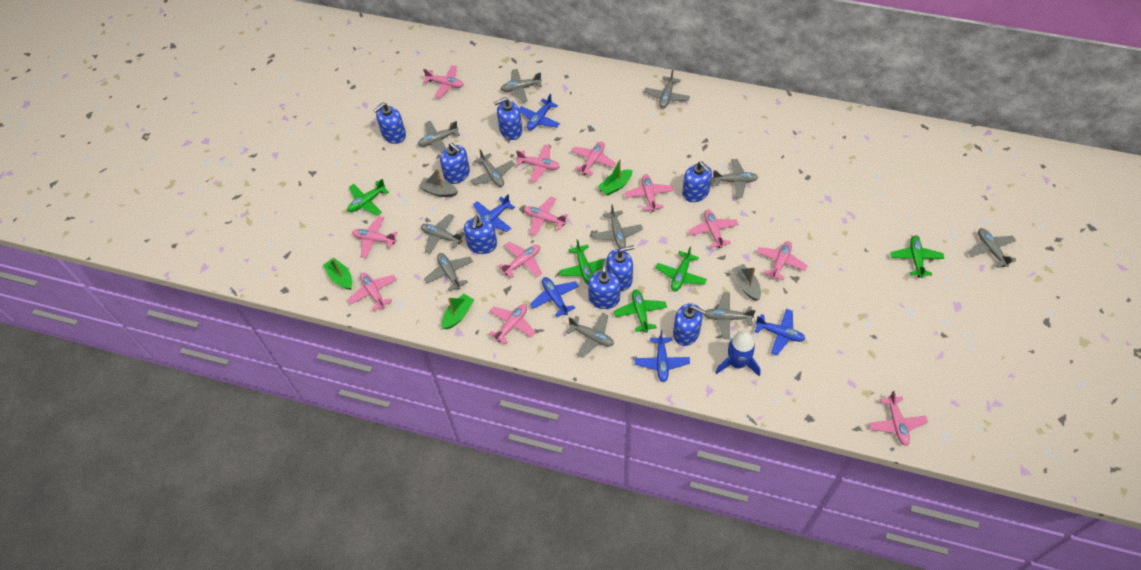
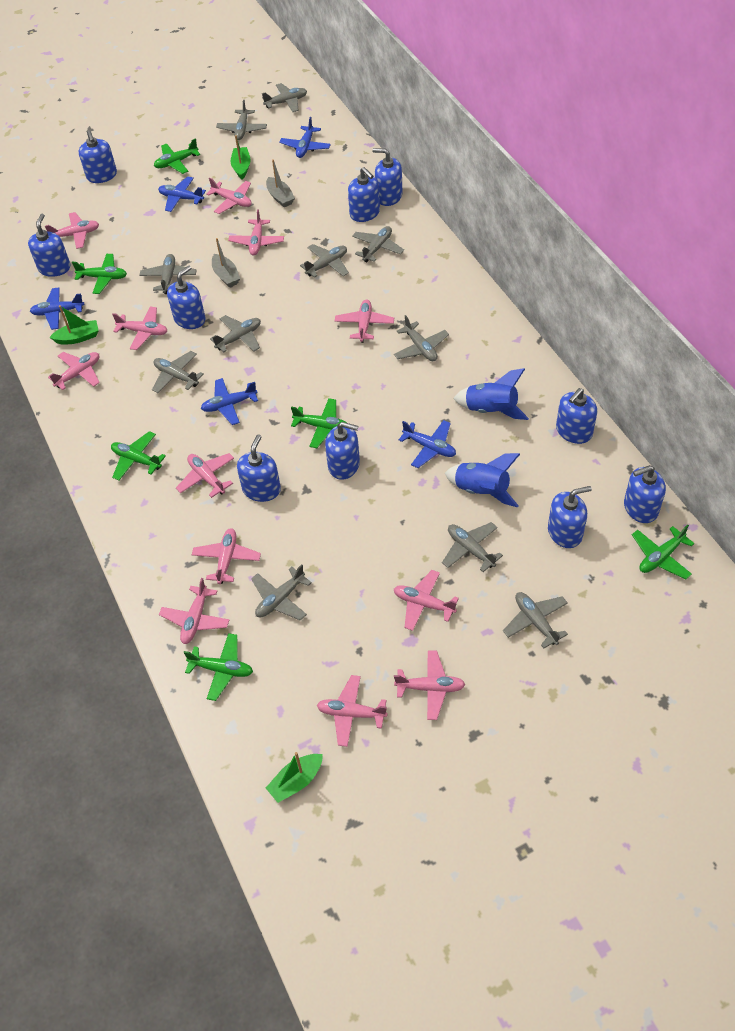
blue rocket: [715,331,761,376] = 1 -> [445,453,520,507] [453,368,529,420] = 2
blue soap dispenser: [373,103,406,144] [440,143,470,184] [464,215,497,254] [494,97,522,140] [588,259,620,309] [607,245,635,291] [673,303,705,346] [682,162,712,202] = 8 -> [28,214,71,277] [79,130,117,183] [167,266,205,329] [237,434,281,502] [325,422,360,480] [348,167,380,222] [372,148,402,206] [548,486,592,548] [556,388,597,444] [624,465,666,523] = 10
green plane: [347,179,389,216] [559,239,607,284] [614,289,667,333] [656,246,707,292] [890,236,944,278] = 5 -> [72,254,127,294] [111,431,166,481] [154,138,200,174] [183,633,253,701] [291,398,347,448] [632,525,695,579] = 6

